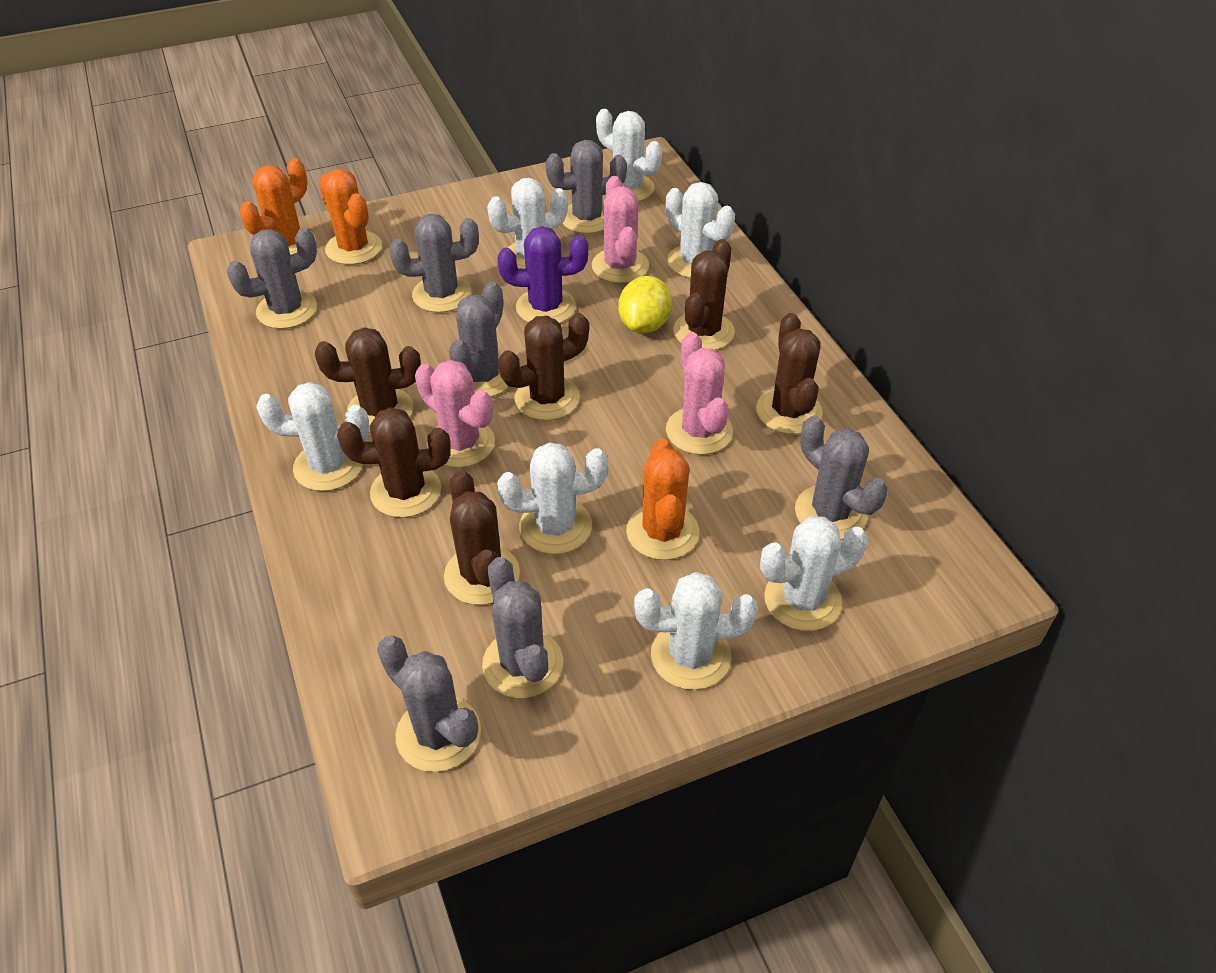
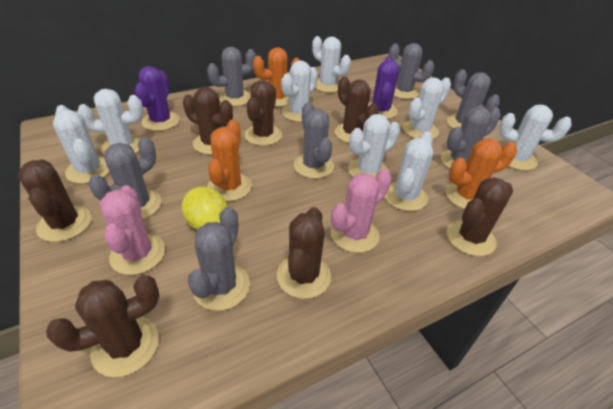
brown cactus: [315,327,421,433] [337,407,451,518] [444,470,520,605] [498,313,589,421] [673,239,735,350] [756,313,823,434] = 6 -> [18,159,91,242] [46,275,160,377] [183,87,233,155] [245,80,282,146] [277,207,331,299] [335,76,379,143] [447,177,513,256] = 7
pink cactus: [415,360,495,468] [592,176,649,283] [666,332,733,455] = 3 -> [100,185,165,275] [330,169,392,253] = 2
purple cactus: [498,226,588,323] = 1 -> [134,66,180,131] [368,57,399,119] = 2
white cactus: [256,382,370,491] [487,178,568,269] [497,442,608,554] [596,109,662,202] [634,572,758,690] [666,182,735,278] [760,516,868,631] = 7 -> [53,105,109,184] [77,89,143,154] [281,60,318,122] [312,36,351,93] [348,114,400,178] [385,131,433,211] [403,78,451,139] [499,105,572,171] = 8

